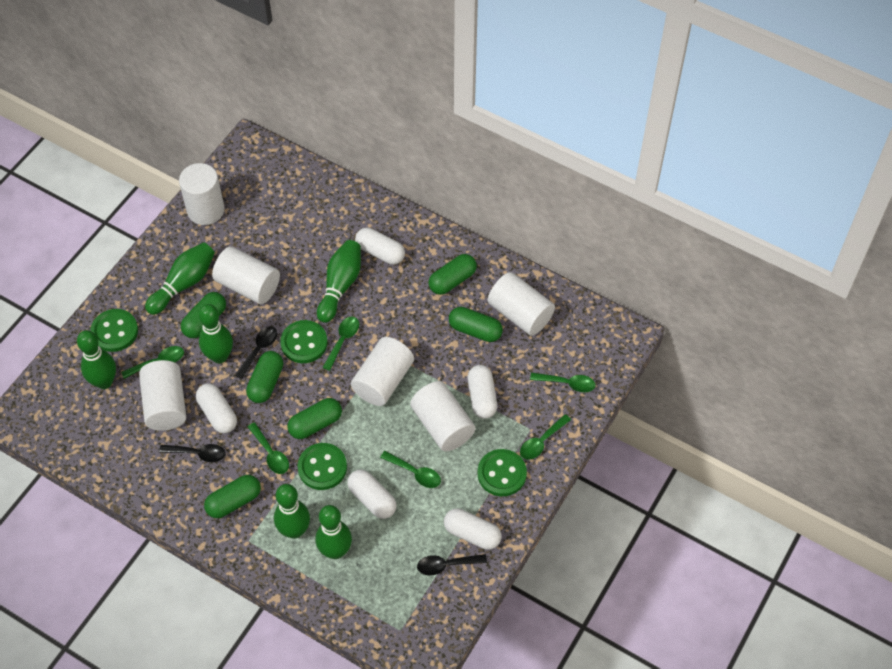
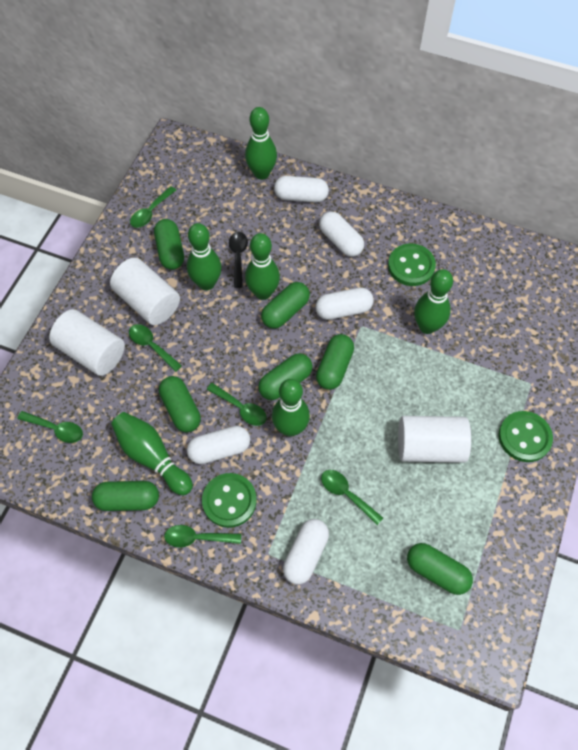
black spoon: [159,444,226,462] [235,326,277,379] [417,554,487,575] = 3 -> [229,232,248,288] = 1
green button: [90,309,138,352] [280,320,327,363] [298,443,347,490] [478,449,527,496] = 4 -> [202,473,257,528] [388,244,436,286] [498,411,553,462] = 3
green capsule: [181,292,226,338] [204,475,261,518] [246,351,283,403] [287,398,342,439] [429,254,477,295] [449,307,503,342] = 6 -> [92,481,159,511] [154,219,184,270] [159,376,201,432] [258,353,313,400] [261,282,310,329] [316,334,354,390] [407,543,473,595] = 7
white cylinder: [139,360,186,431] [179,163,225,225] [212,247,280,304] [351,337,414,406] [410,381,475,452] [488,272,555,336] = 6 -> [49,309,125,376] [110,258,180,325] [398,416,471,463] = 3

